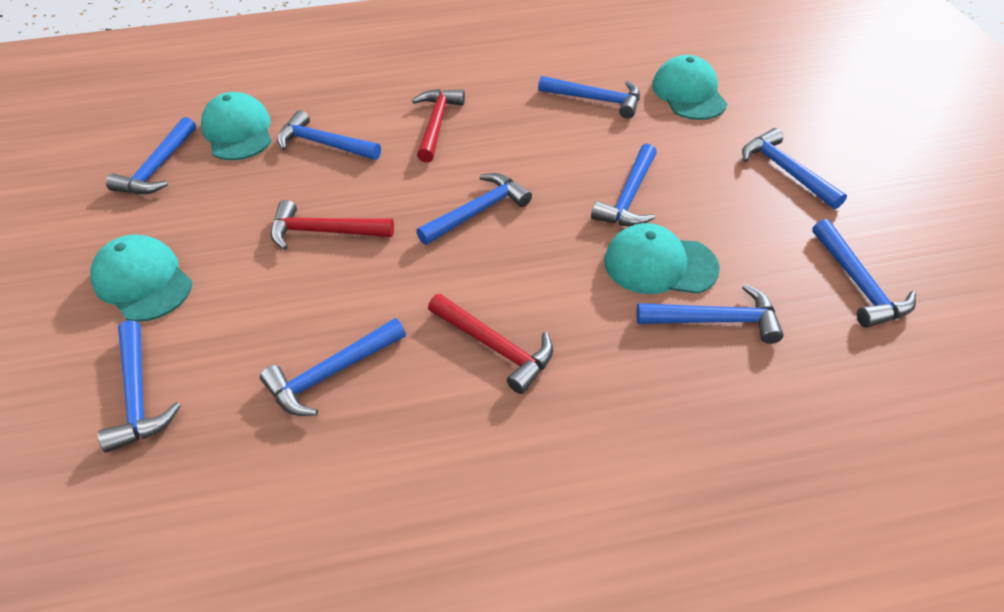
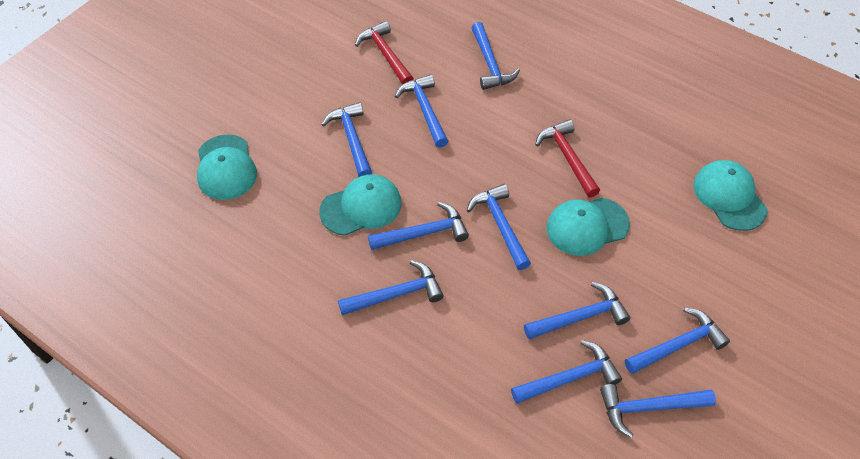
red hammer: [271,200,394,250] [412,89,465,162] [428,294,553,394] = 3 -> [355,21,414,84] [535,119,600,198] = 2

